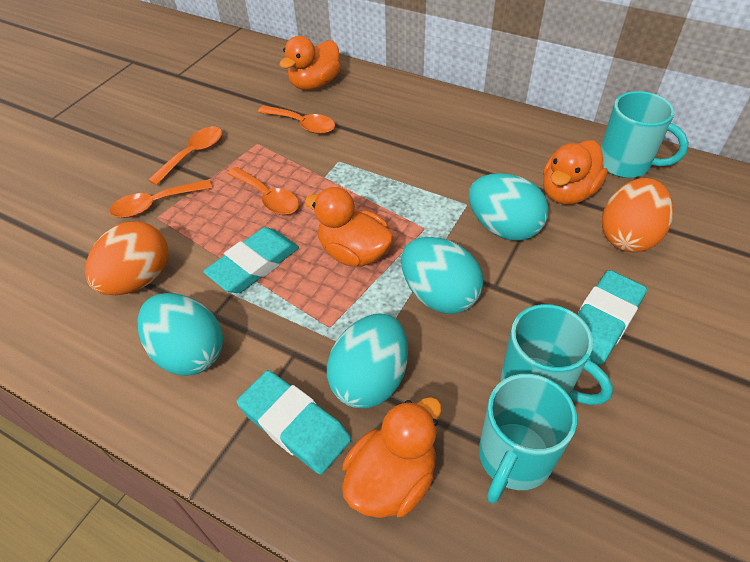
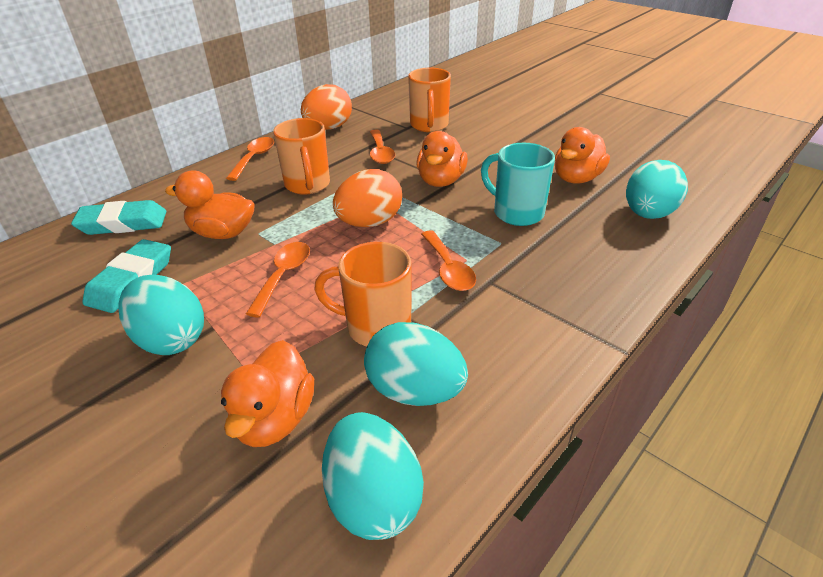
orange mug: none = 0 -> [273,118,330,195] [314,242,412,346] [408,68,451,132] = 3
turquoise eraser: [203,227,299,293] [237,370,351,475] [577,270,647,365] = 3 -> [71,200,167,235] [82,239,171,313] = 2
turquoise mug: [479,374,577,504] [500,304,613,405] [601,91,689,178] = 3 -> [481,143,555,226] = 1

